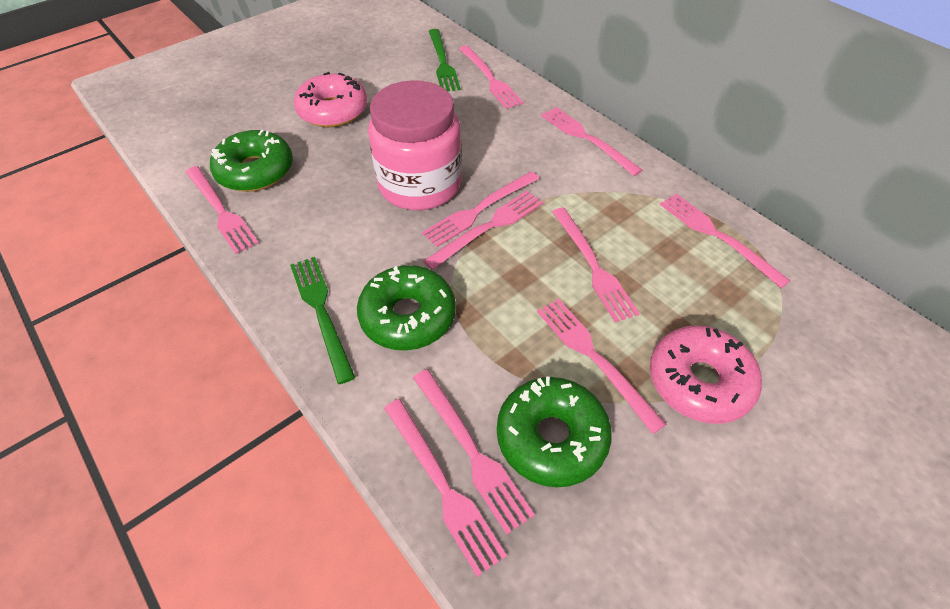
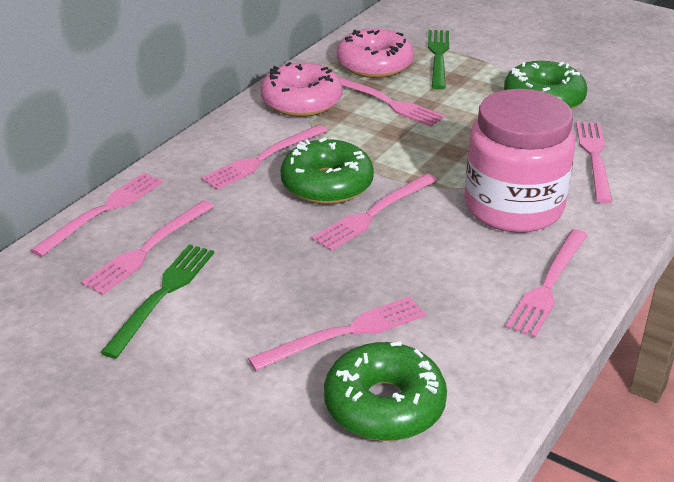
pink fork: [186,166,259,254] [384,399,507,577] [413,369,535,534] [422,172,539,247] [424,191,543,270] [459,46,523,109] [537,299,667,434] [541,107,642,176] [552,207,640,323] [660,194,791,288] = 10 -> [31,173,163,257] [81,200,215,295] [201,125,328,190] [248,296,426,371] [311,174,438,251] [339,77,445,127] [506,229,588,337] [576,121,613,204] = 8

